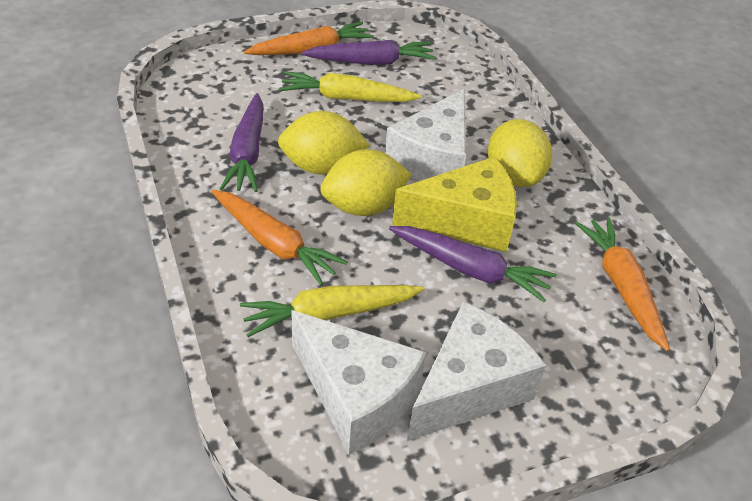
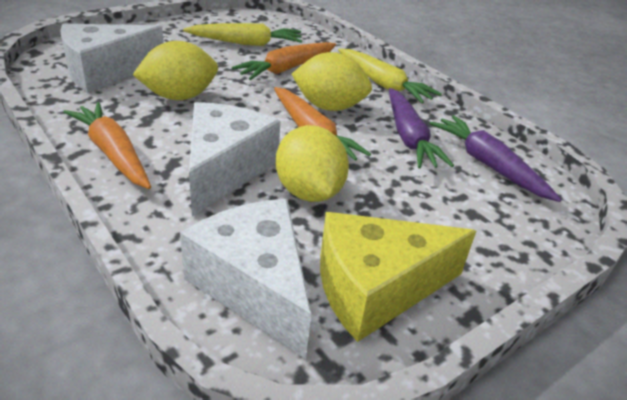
purple carrot: [220,93,263,192] [301,40,436,65] [389,226,557,302] = 3 -> [389,88,454,168] [430,115,562,202] = 2

